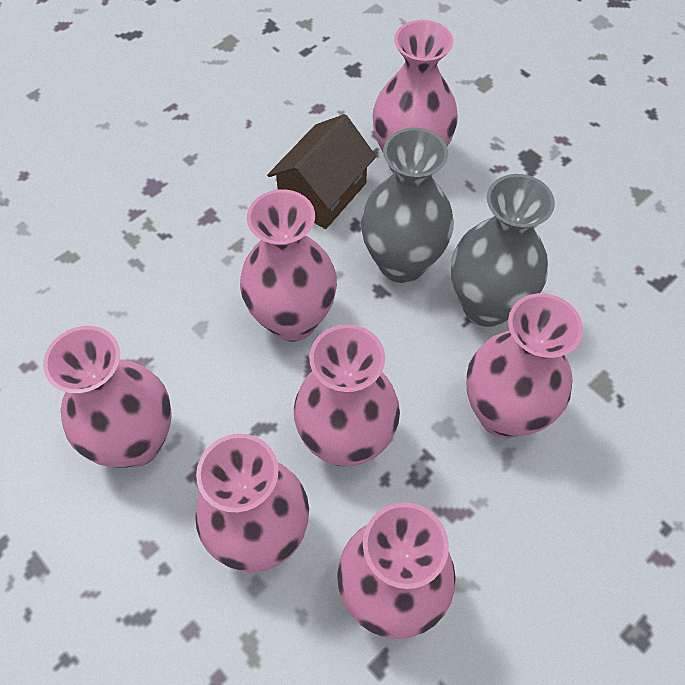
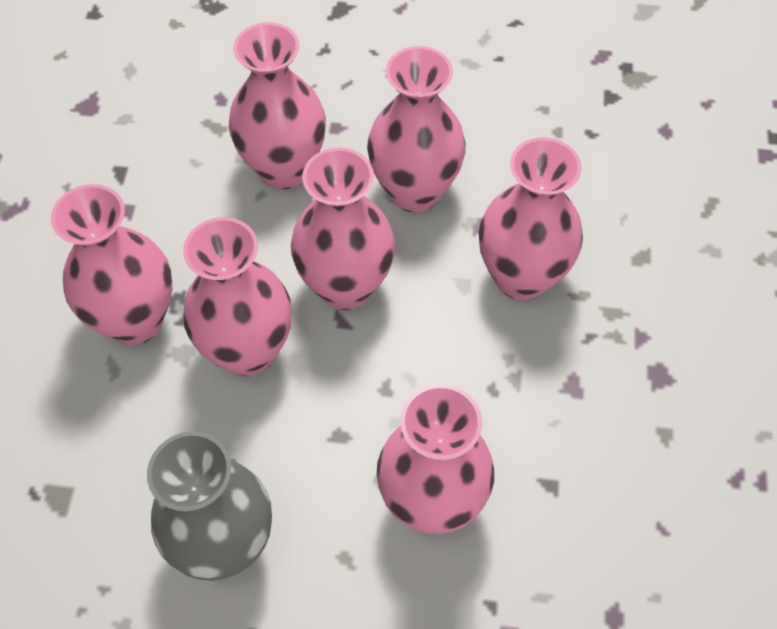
brown house: [267,114,376,229] = 1 -> none = 0
grey vase: [361,128,454,283] [451,174,555,327] = 2 -> [147,431,272,581] = 1

